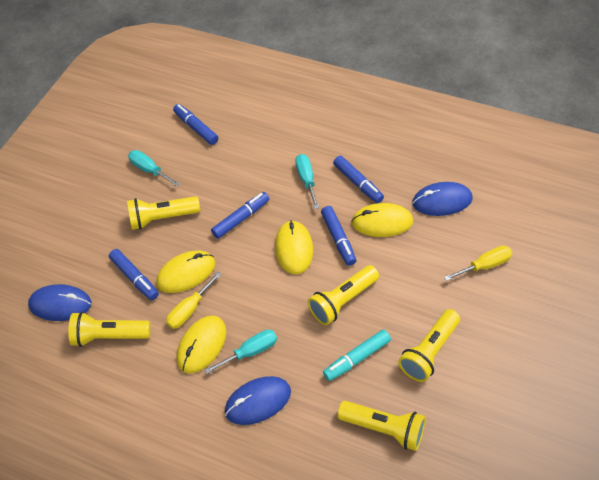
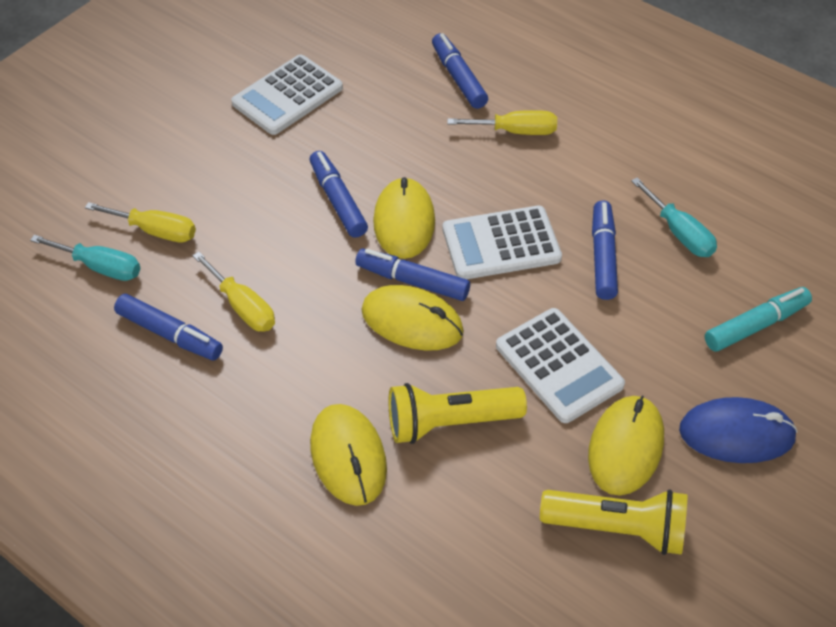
blue mouse: [28,284,91,321] [225,376,291,425] [412,182,473,216] = 3 -> [679,397,798,463] = 1
turquoise screwdriver: [128,150,180,187] [205,330,277,374] [295,154,319,209] = 3 -> [30,235,140,281] [631,178,717,257] = 2
white calculator: none = 0 -> [231,55,343,135] [443,206,562,279] [496,308,625,423] = 3
yellow flashlight: [68,312,151,347] [127,196,200,230] [308,265,379,325] [338,401,426,451] [398,309,460,382] = 5 -> [388,383,527,444] [540,489,687,555] = 2
yellow screwdriver: [166,272,222,329] [444,246,512,281] = 2 -> [85,202,196,243] [192,252,275,332] [447,110,557,135] = 3

